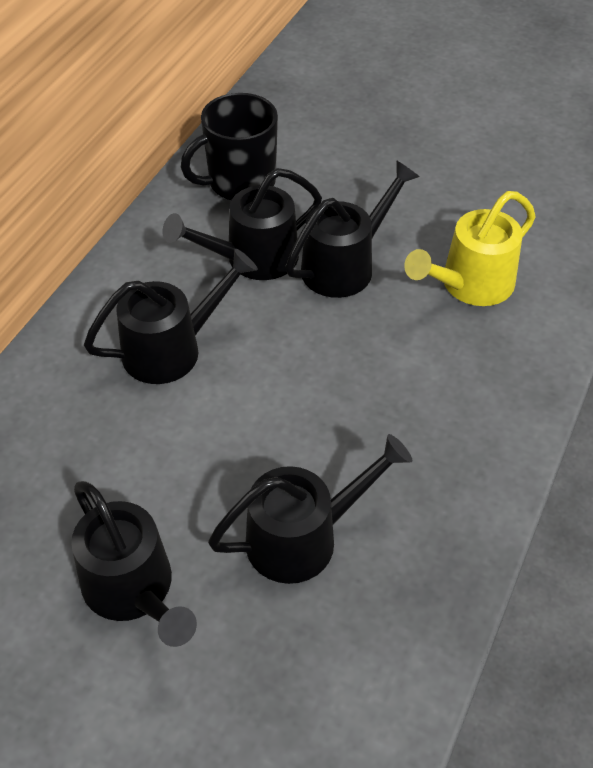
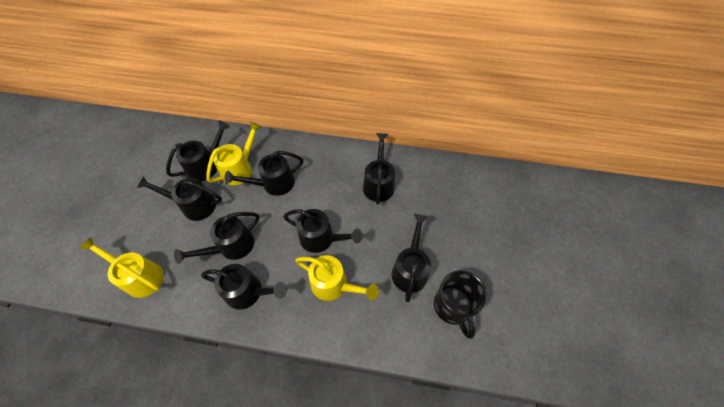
black watering can: [71,481,197,647] [84,249,258,384] [163,168,322,280] [208,434,413,584] [286,160,419,298] = 5 -> [137,176,222,221] [166,121,230,182] [174,212,259,264] [201,264,287,310] [224,151,303,196] [283,209,363,253] [363,133,395,205] [392,214,431,302] = 8
yellow watering can: [404,191,536,306] = 1 -> [79,237,164,298] [206,121,262,185] [295,255,378,301] = 3

